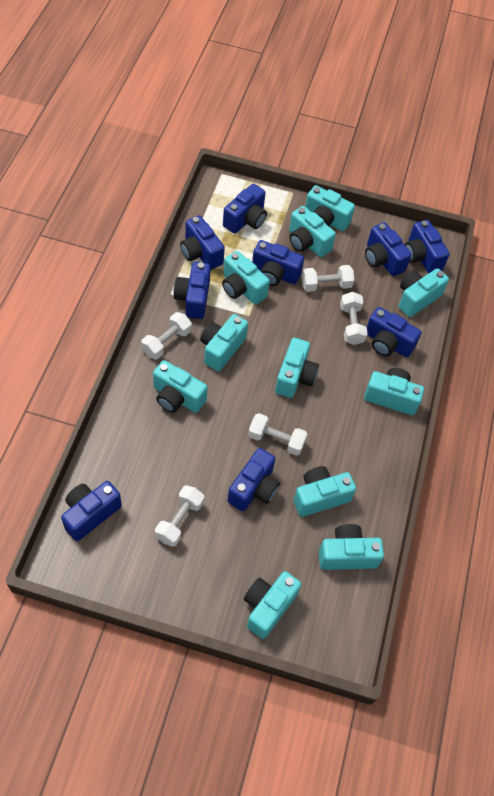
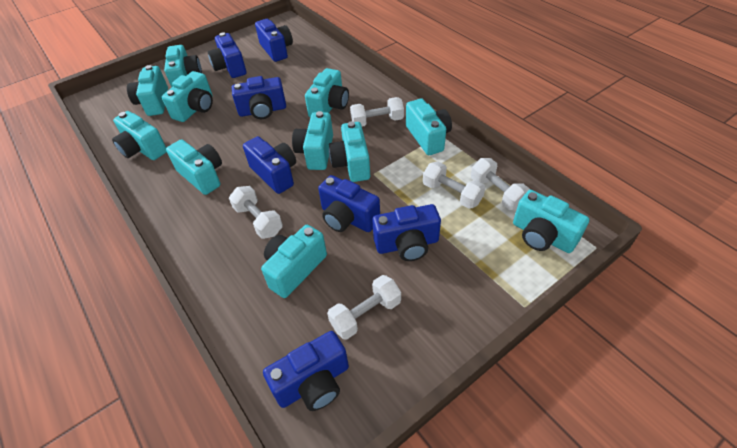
blue camera: [61,481,122,541] [173,262,211,319] [180,215,225,270] [223,184,267,234] [228,448,280,511] [252,240,304,286] [365,222,412,276] [367,307,422,357] [405,220,450,273] = 9 -> [208,32,246,78] [232,76,286,119] [243,136,296,194] [255,19,293,62] [263,331,349,411] [318,175,380,232] [372,204,441,261] = 7

